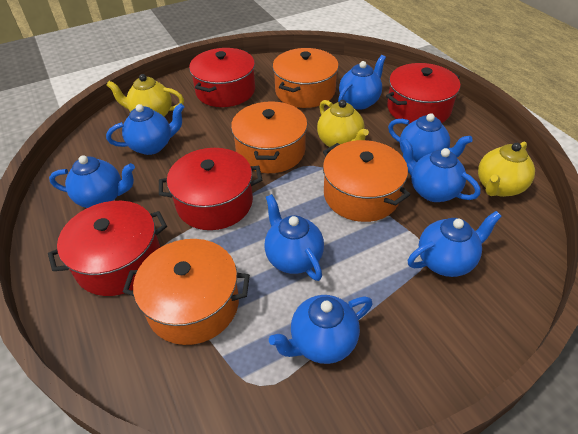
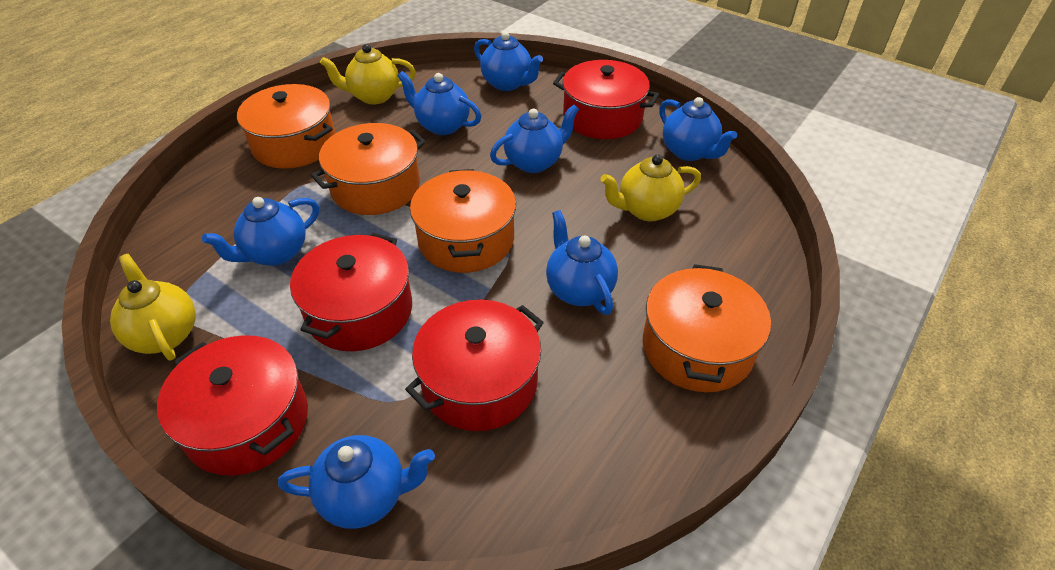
blue teapot: [49,155,135,208] [106,103,184,155] [264,194,324,281] [269,295,372,364] [338,55,386,110] [388,113,473,162] [401,139,481,202] [408,211,502,277] = 8 -> [202,197,319,266] [278,435,435,529] [397,71,481,135] [474,31,543,91] [490,104,579,173] [546,210,618,315] [659,97,737,161] = 7

